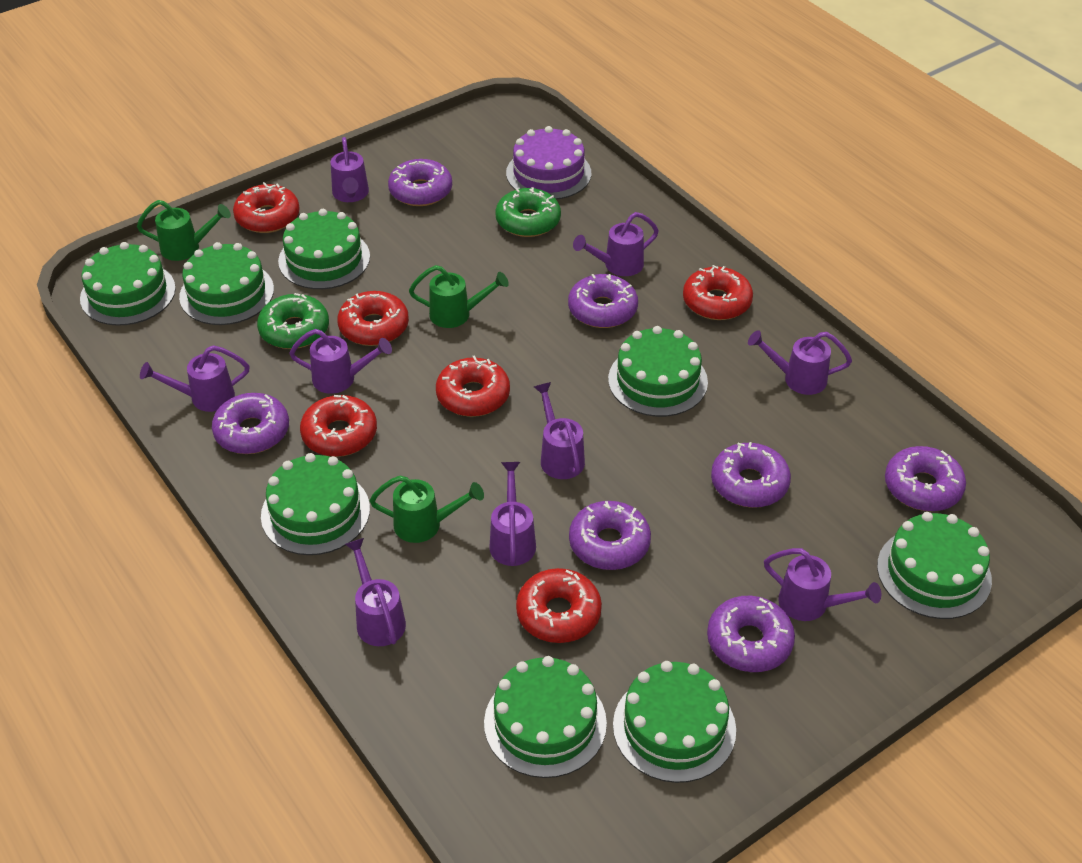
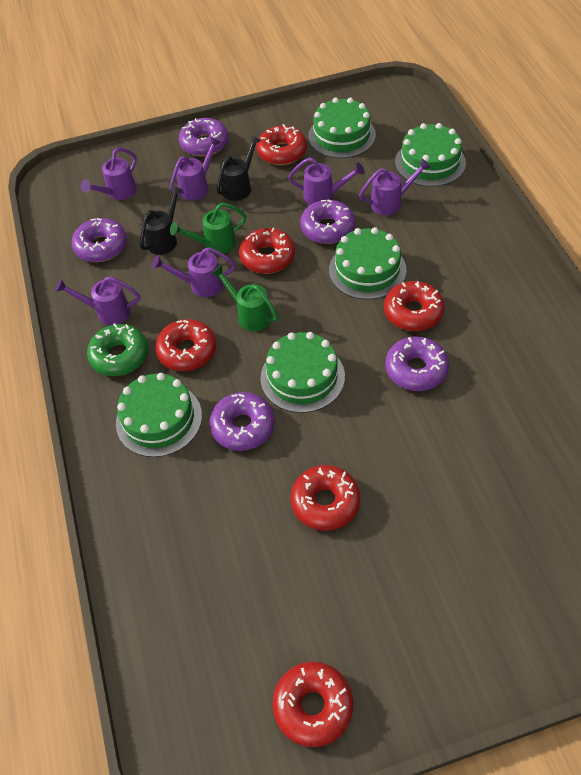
black watering can: none = 0 -> [140,186,183,255] [216,135,261,201] = 2
green cake: [80,242,176,326] [179,242,274,325] [261,453,370,555] [278,209,370,289] [484,656,607,778] [608,326,708,417] [613,661,736,783] [877,512,992,619] = 8 -> [116,373,202,457] [260,332,345,413] [308,97,376,158] [329,227,406,300] [395,123,466,187] = 5
green donut: [257,293,329,349] [495,187,561,237] = 2 -> [87,323,148,376] = 1
green watering can: [137,200,231,261] [370,476,484,543] [409,265,509,328] = 3 -> [170,203,246,253] [211,265,278,331] = 2
purple cake: [506,126,591,200] = 1 -> none = 0
purple donut: [212,393,289,454] [388,159,452,206] [568,274,638,328] [569,501,651,570] [707,596,795,672] [711,442,791,508] [885,446,966,511] = 7 -> [72,218,127,262] [179,118,229,157] [209,392,275,451] [300,200,355,244] [385,336,449,391] = 5
purple watering can: [140,345,250,412] [289,329,392,394] [331,137,369,202] [345,538,406,646] [489,462,536,566] [534,382,585,479] [573,212,659,276] [748,330,852,395] [764,548,881,621] = 9 -> [55,276,140,325] [81,147,137,200] [152,247,236,297] [170,137,221,201] [288,157,365,205] [359,158,431,215] = 6

